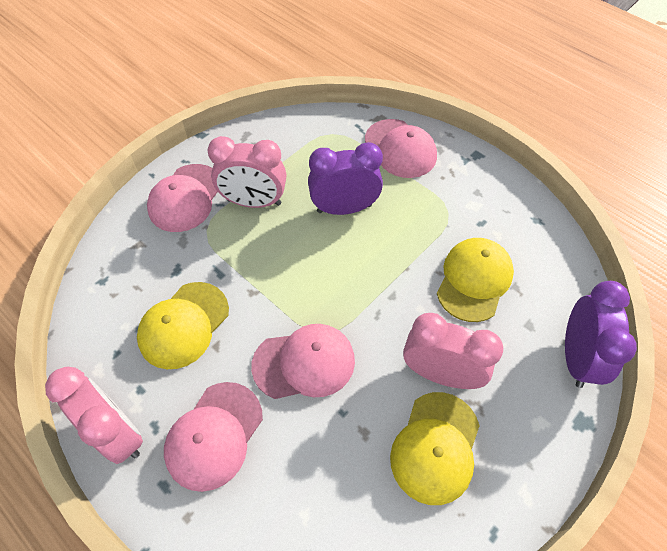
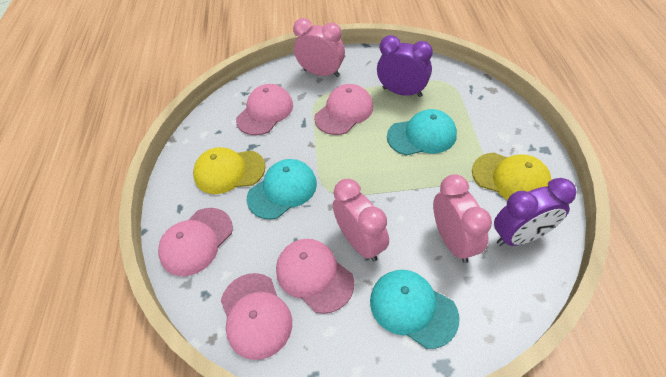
pink cap: [147,164,218,232] [164,382,263,492] [251,324,355,399] [365,119,437,178] = 4 -> [158,208,233,276] [221,273,292,360] [236,84,293,135] [276,239,354,314] [314,84,373,135] = 5
turquoise cap: none = 0 -> [247,159,317,219] [370,270,460,349] [387,109,457,156] = 3
yellow cap: [137,282,229,369] [390,392,480,505] [437,238,514,322] = 3 -> [193,147,266,194] [472,152,552,200] = 2

